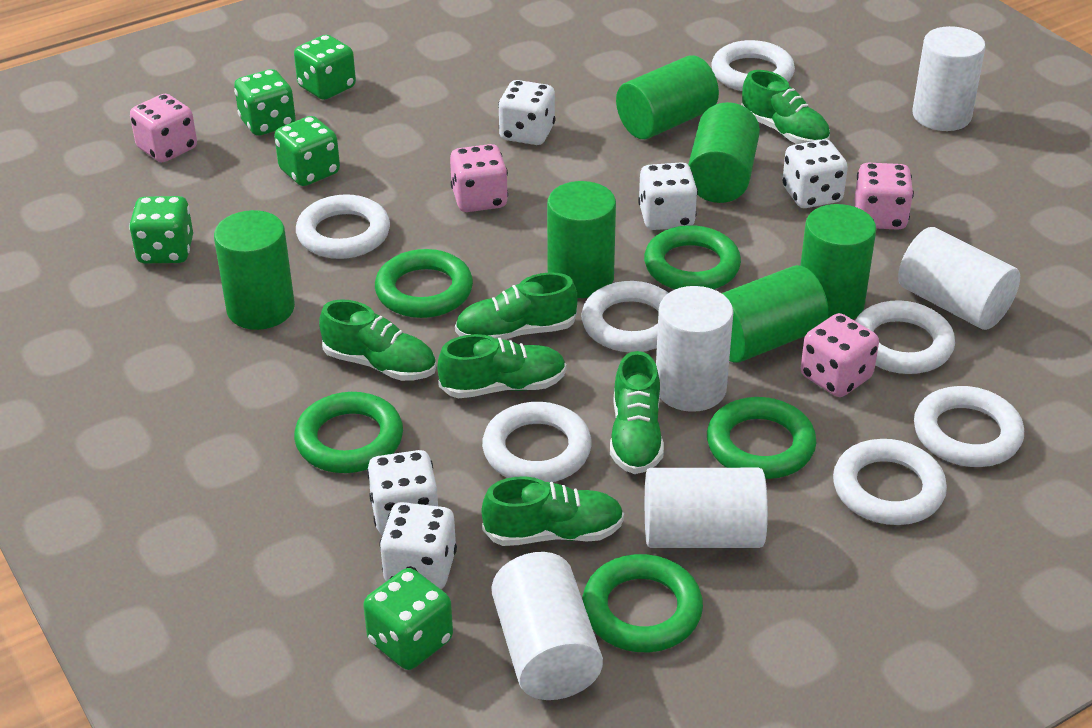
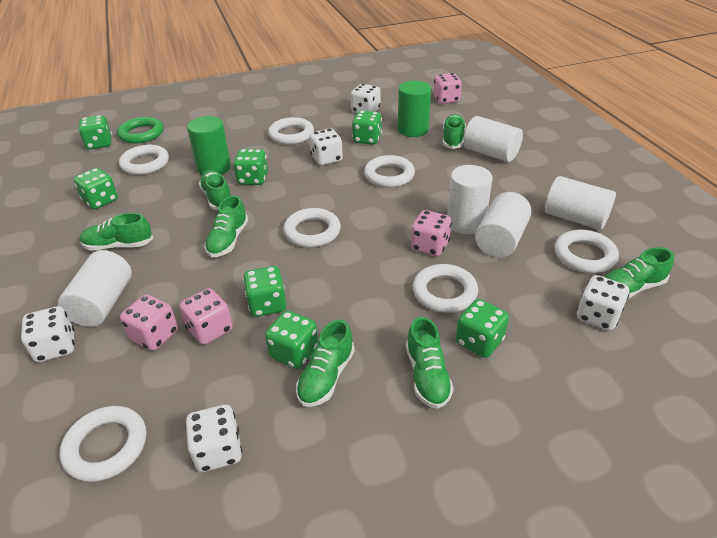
green cylinder: [214,210,295,330] [547,181,616,298] [616,55,719,139] [688,102,760,203] [722,265,828,363] [800,204,876,319] = 6 -> [187,116,231,175] [398,81,431,137] = 2
green dice: [129,196,193,263] [234,69,296,136] [274,116,340,186] [294,35,356,100] [363,568,453,670] = 5 -> [74,168,118,209] [78,115,112,150] [233,149,268,185] [243,266,286,317] [265,311,318,369] [352,111,382,145] [456,299,509,358] = 7
green ring: [294,392,403,473] [375,249,473,318] [582,554,703,652] [644,225,741,289] [707,397,816,479] = 5 -> [117,117,164,144] = 1
green shoe: [319,299,436,381] [437,334,566,398] [455,272,577,340] [482,476,624,546] [610,351,664,474] [741,70,830,144] = 6 -> [80,213,153,250] [199,170,231,210] [204,196,248,257] [296,320,355,407] [406,317,454,409] [443,114,466,149] [604,247,674,298] = 7

